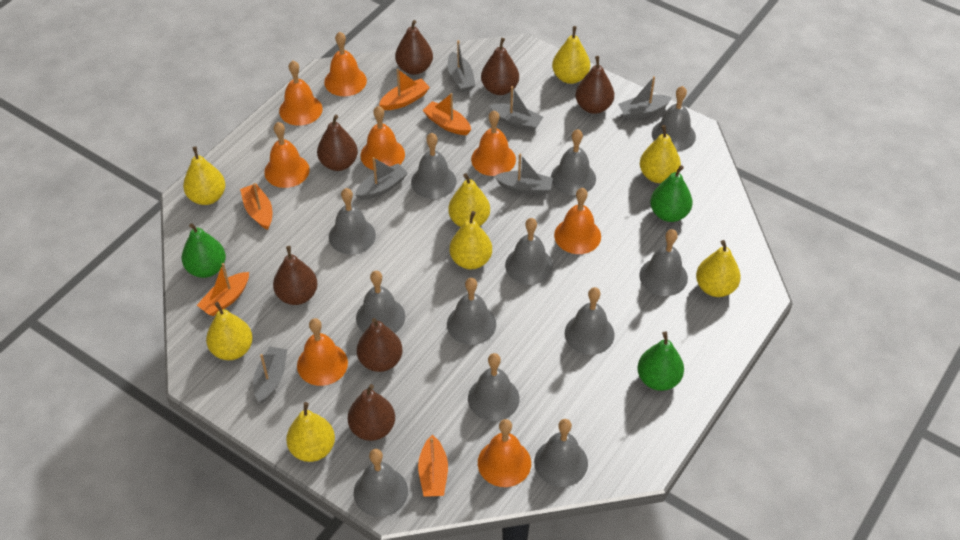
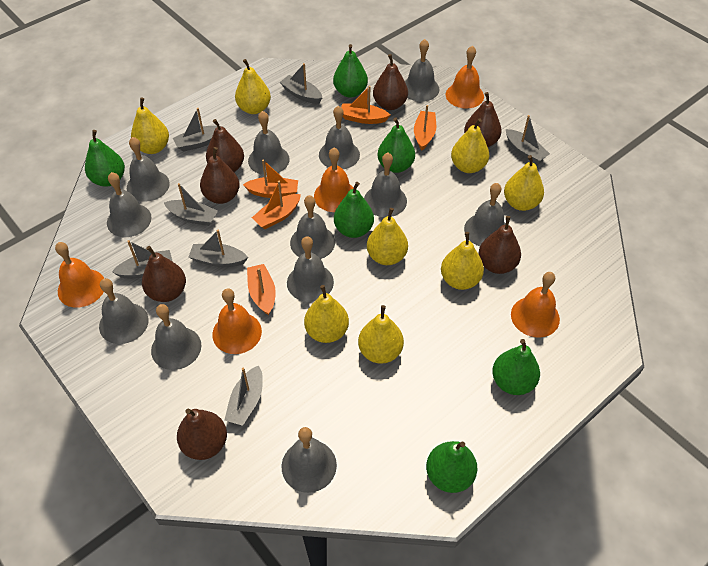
green pear: [182,223,226,278] [637,332,684,391] [650,165,693,222] = 3 -> [85,130,125,187] [333,44,368,98] [334,182,374,238] [377,118,415,173] [426,441,477,493] [492,339,540,395] = 6
grey boat: [253,346,287,403] [355,157,408,200] [448,40,476,92] [490,86,543,131] [494,154,553,195] [618,76,672,119] = 6 -> [112,240,173,279] [164,183,218,226] [173,108,222,152] [189,230,248,267] [224,365,263,426] [280,63,322,104] [506,115,550,164] = 7
orange bell: [264,122,310,188] [279,61,323,126] [297,318,348,386] [324,32,367,96] [360,106,405,170] [471,110,516,176] [478,419,531,487] [554,188,601,254] = 8 -> [55,242,104,308] [212,288,262,354] [314,148,354,212] [446,46,484,108] [511,272,560,337] = 5

